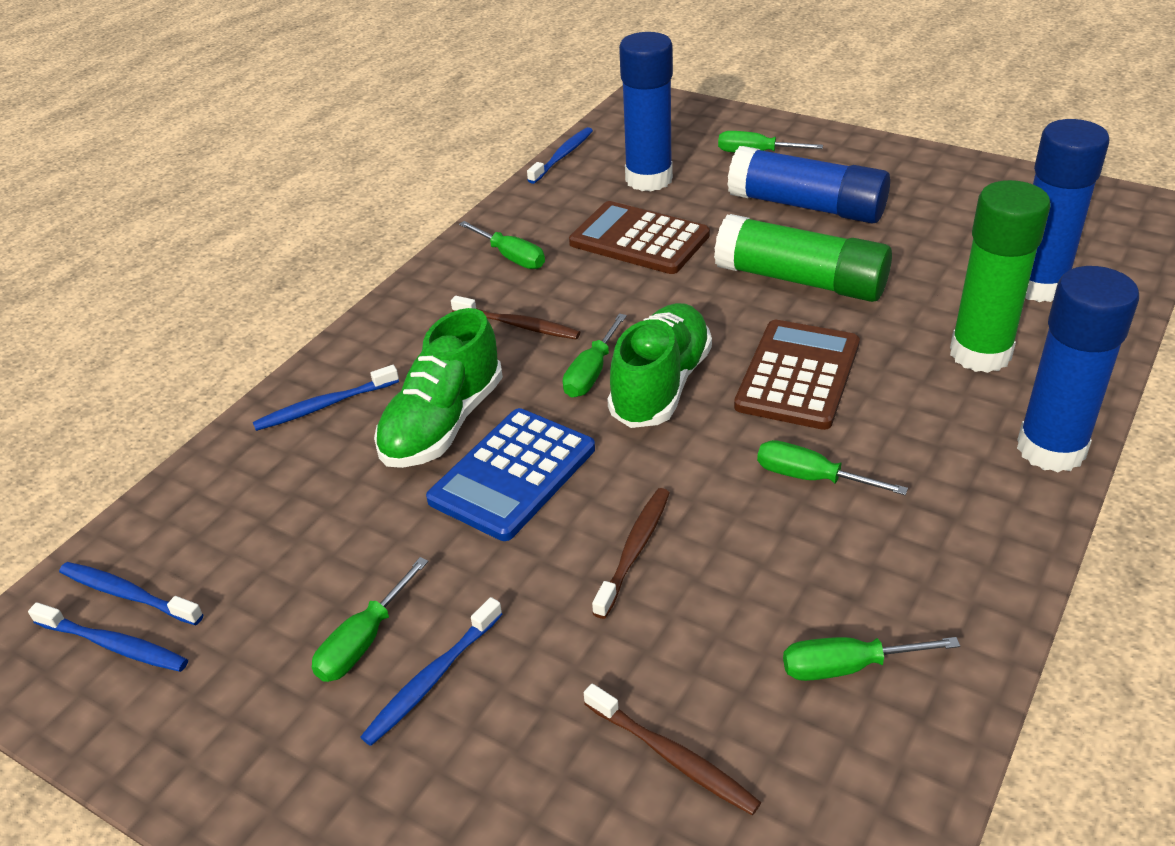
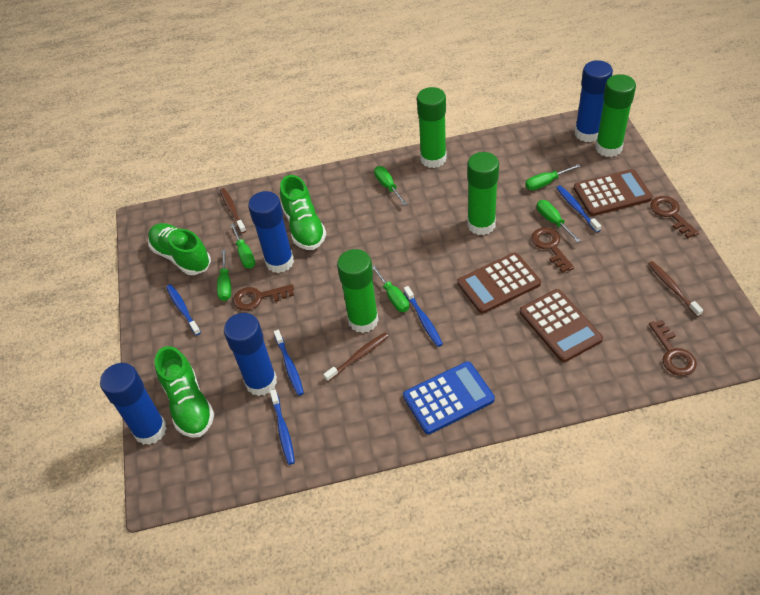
brown calculator: [569,201,710,274] [734,320,860,430] = 2 -> [457,253,541,314] [520,289,603,362] [573,169,653,216] = 3
brown key: none = 0 -> [233,284,294,311] [531,227,574,273] [649,320,697,376] [650,196,699,238] = 4
green glue stick: [714,214,892,302] [950,180,1050,373] = 2 -> [337,249,379,333] [417,87,447,168] [467,152,499,235] [595,74,636,157] = 4
green shoe: [374,308,503,468] [607,303,712,428] = 2 -> [148,223,211,275] [155,346,215,438] [280,175,326,250] = 3

